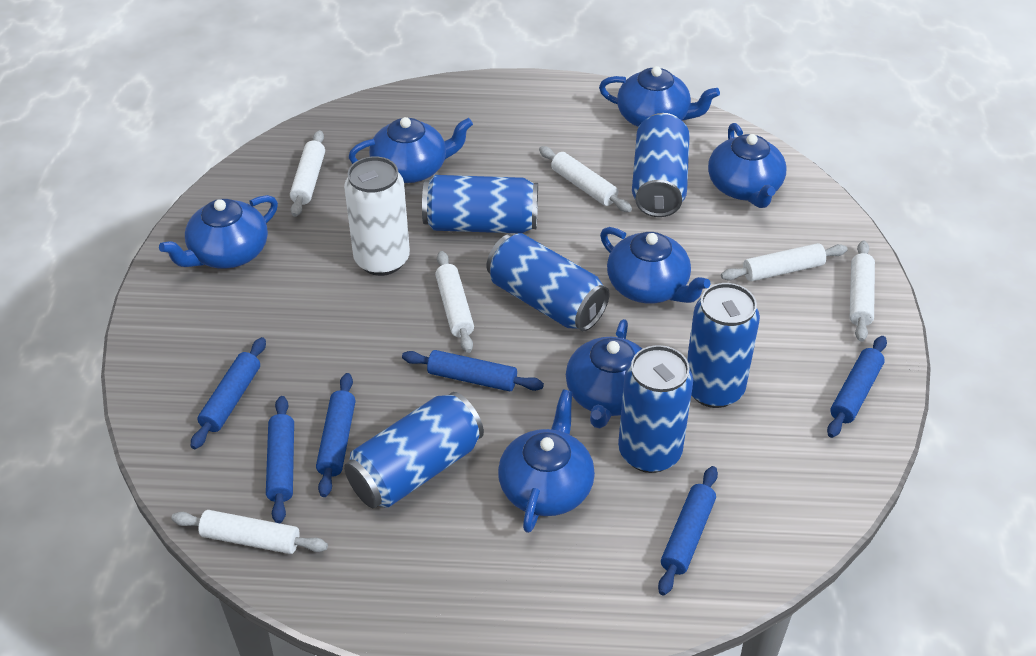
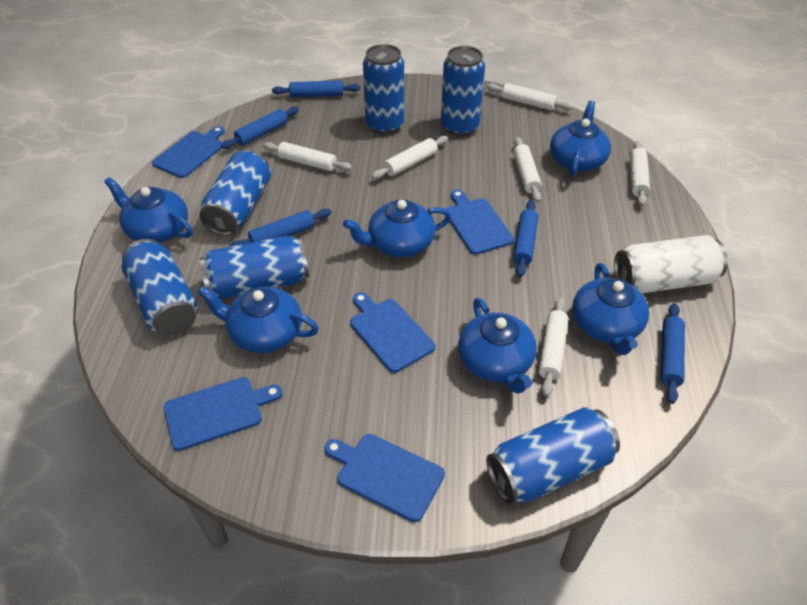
blue cutting board: none = 0 -> [152,126,225,178] [164,377,282,451] [325,434,445,522] [350,292,435,373] [446,190,514,255] = 5
blue rolling pin: [191,337,266,449] [266,396,294,523] [316,373,355,497] [402,350,544,392] [658,466,718,596] [827,336,887,438] = 6 -> [221,107,299,149] [229,209,331,247] [272,80,361,98] [513,200,538,277] [661,303,685,404] = 5
blue teapot: [159,195,278,269] [349,117,473,183] [498,389,595,533] [566,319,642,428] [599,66,720,127] [600,227,711,303] [708,123,786,208] = 7 -> [104,177,193,243] [198,286,319,353] [343,199,451,257] [458,298,537,394] [550,101,611,177] [572,263,649,355] = 6

